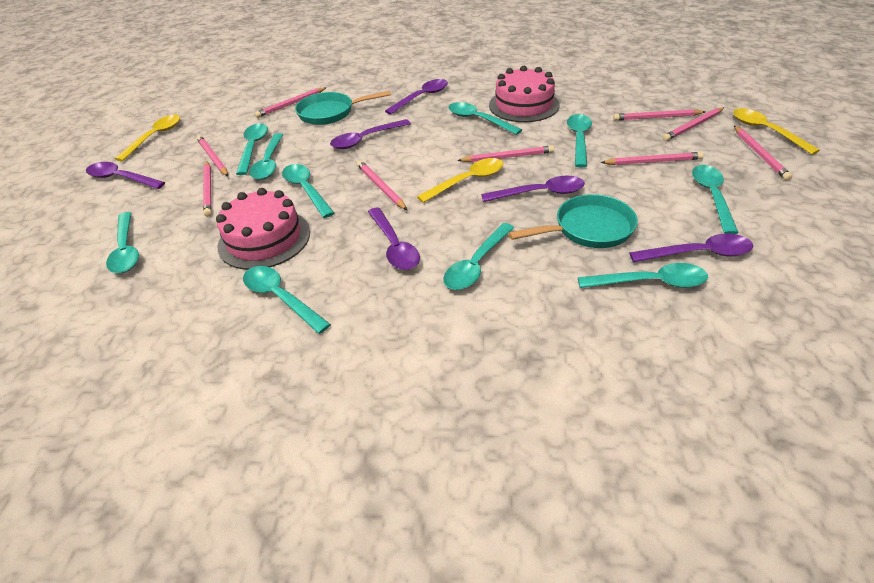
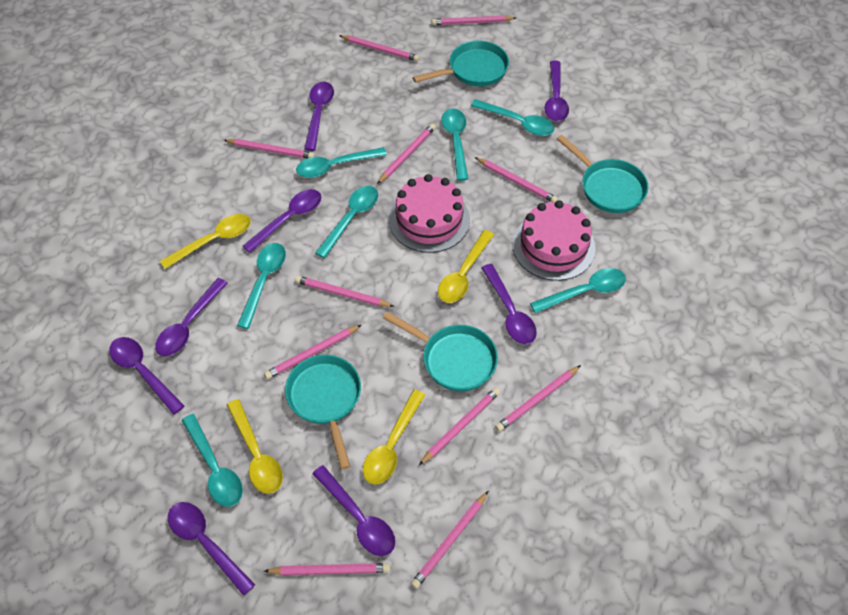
pink pencil: [197,135,228,176] [203,161,212,216] [255,87,327,118] [357,160,407,210] [457,145,554,162] [600,152,704,165] [613,109,706,121] [663,107,724,141] [734,126,792,181] = 9 -> [224,139,315,159] [264,325,361,379] [264,563,390,575] [295,275,394,307] [339,35,420,62] [377,124,436,184] [411,491,488,589] [419,387,500,465] [432,16,516,25] [475,157,558,202] [495,365,581,432] = 11
purple spoon: [86,162,165,189] [330,119,411,149] [368,207,420,270] [385,79,448,115] [481,176,585,202] [629,234,753,262] = 6 -> [109,337,184,415] [155,278,227,356] [168,502,255,596] [243,189,321,253] [304,82,334,151] [312,465,395,556] [482,264,537,344] [545,61,569,121] = 8
turquoise pan: [295,91,391,125] [508,194,638,248] = 2 -> [285,355,361,469] [383,311,498,391] [413,41,509,86] [557,135,648,213] = 4
turquoise spoon: [106,212,139,273] [236,123,268,175] [243,266,331,334] [249,133,284,180] [282,164,334,218] [443,223,514,290] [448,102,522,135] [567,114,592,167] [578,263,708,288] [692,165,739,234] = 10 -> [181,414,243,507] [237,243,286,329] [296,147,387,178] [315,186,378,258] [442,109,468,181] [471,99,554,136] [530,268,626,313] = 7
yellow spoon: [115,114,180,161] [417,158,503,203] [733,108,820,155] = 3 -> [160,214,251,269] [227,399,283,494] [363,389,425,484] [438,230,494,303] = 4

